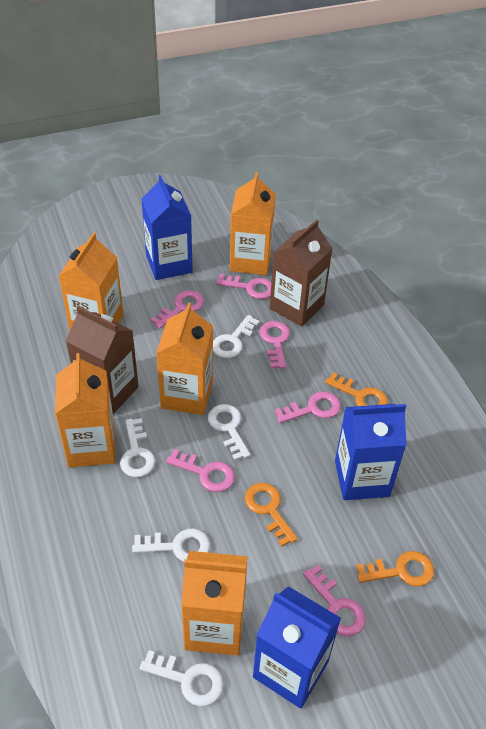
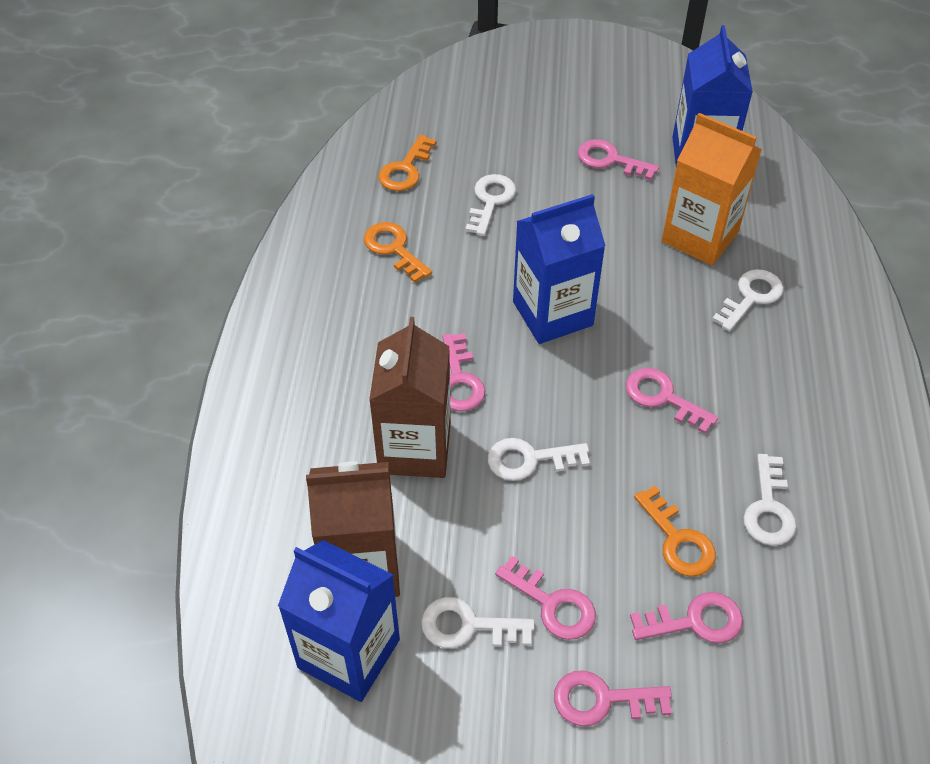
orange carton: [55,353,116,467] [59,233,123,331] [156,303,213,415] [181,551,248,656] [230,172,276,275] = 5 -> [662,113,762,266] = 1

